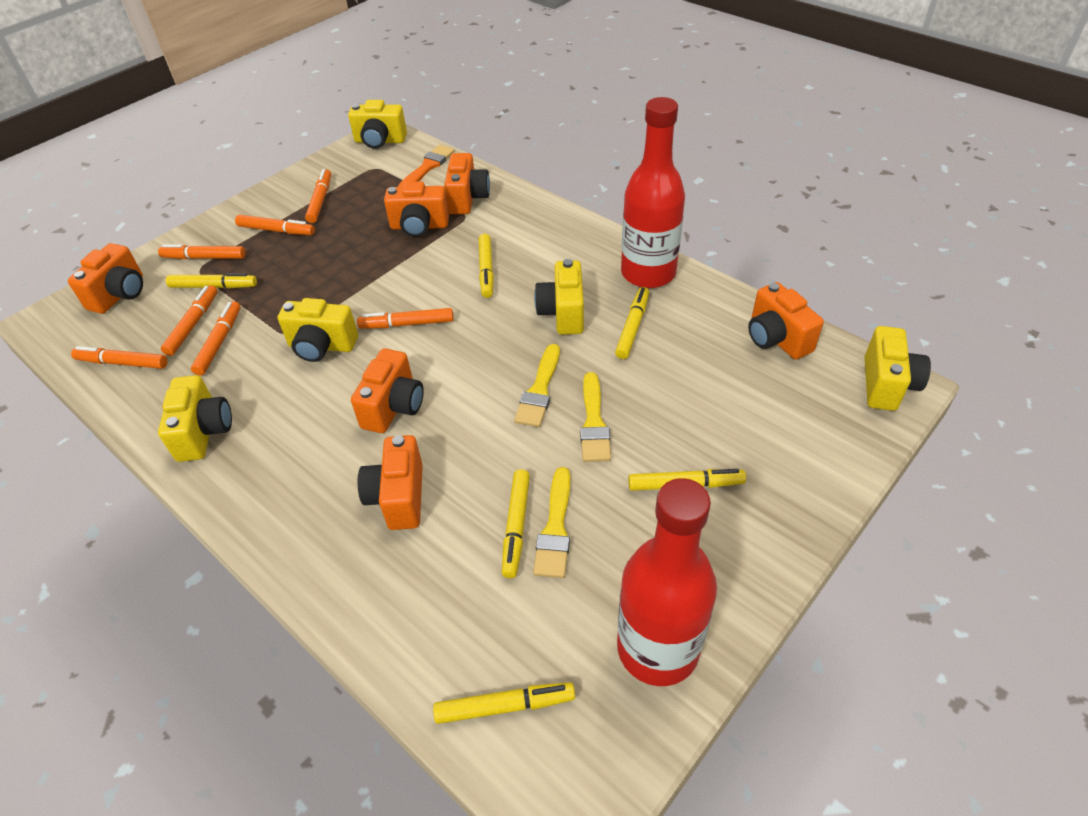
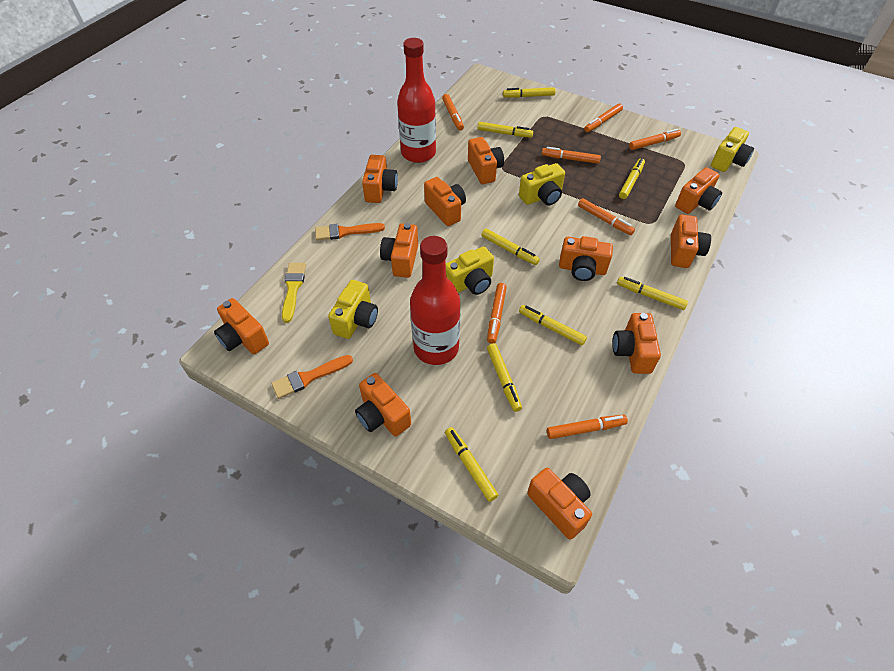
orange brush: [398,145,455,187] = 1 -> [271,355,353,399] [315,223,385,240] = 2
orange camera: [68,243,143,314] [351,348,424,433] [358,435,423,530] [384,181,449,237] [444,153,490,214] [748,282,824,360] = 6 -> [214,298,269,354] [355,373,411,437] [362,155,398,203] [380,223,418,278] [424,177,466,226] [468,137,504,184] [527,468,592,540] [559,236,613,281] [612,313,661,374] [671,214,711,268] [675,167,722,214] = 11
yellow brush: [514,344,560,427] [533,467,570,578] [580,372,611,462] = 3 -> [282,263,306,323] = 1
yellow camera: [158,375,232,462] [278,298,358,362] [348,100,407,149] [534,259,584,335] [864,326,931,411] = 5 -> [328,280,378,339] [446,246,494,295] [519,163,565,205] [711,127,754,172] = 4
yellow marker: [166,273,257,289] [433,682,575,724] [478,234,494,298] [502,469,530,578] [615,287,649,359] [628,469,746,491] = 6 -> [445,427,498,502] [477,122,533,138] [481,228,540,265] [487,343,522,412] [503,87,556,98] [519,305,587,346] [617,277,688,310] [619,158,645,199] = 8

